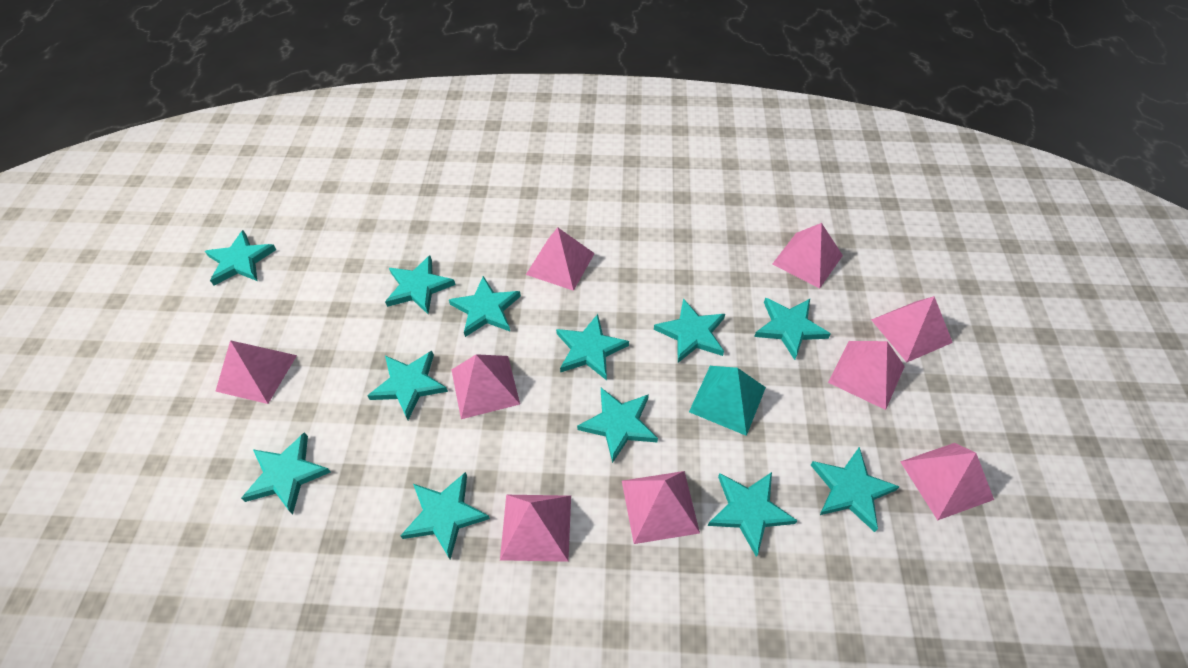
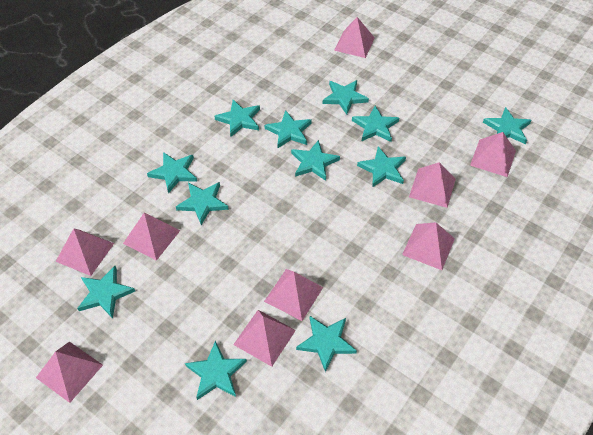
turquoise pyramid: [689,366,766,436] = 1 -> none = 0

